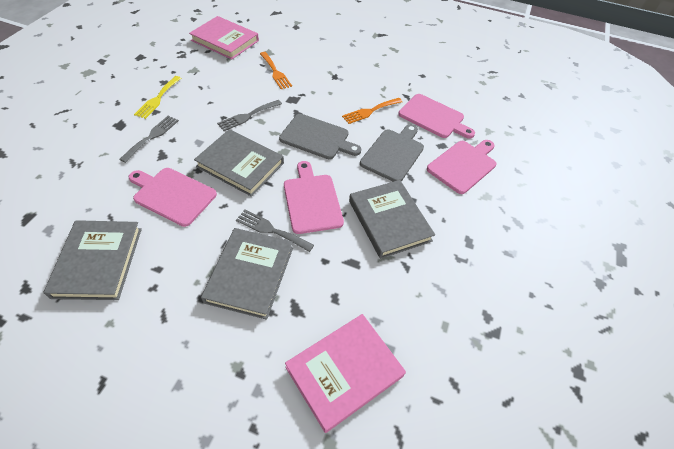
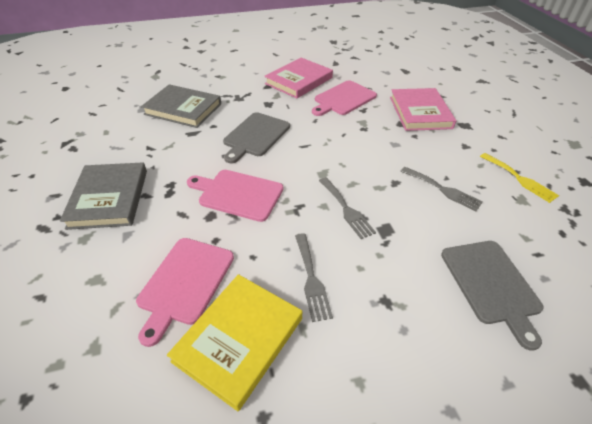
grey book: [44,220,142,300] [194,129,284,197] [201,228,293,320] [349,180,435,259] = 4 -> [60,162,147,230] [141,84,221,128] = 2
orange fork: [260,52,292,89] [342,98,402,124] = 2 -> none = 0
pink cutting board: [129,168,217,227] [284,161,344,234] [398,94,475,139] [427,140,496,194] = 4 -> [136,238,234,347] [187,170,283,222] [312,80,377,116] = 3
yellow book: none = 0 -> [167,274,302,411] = 1

